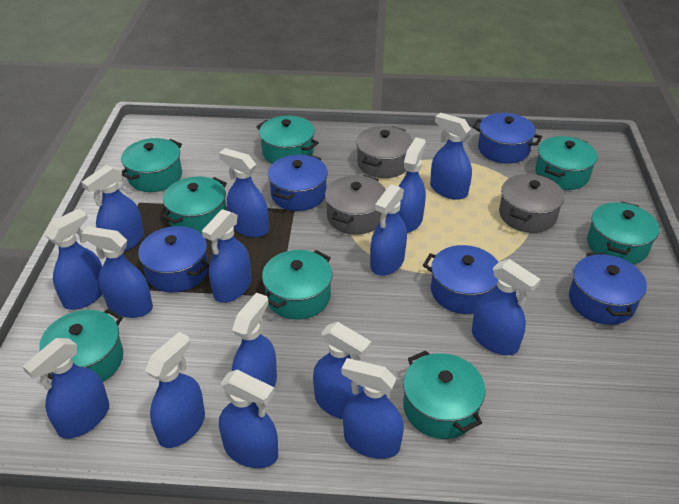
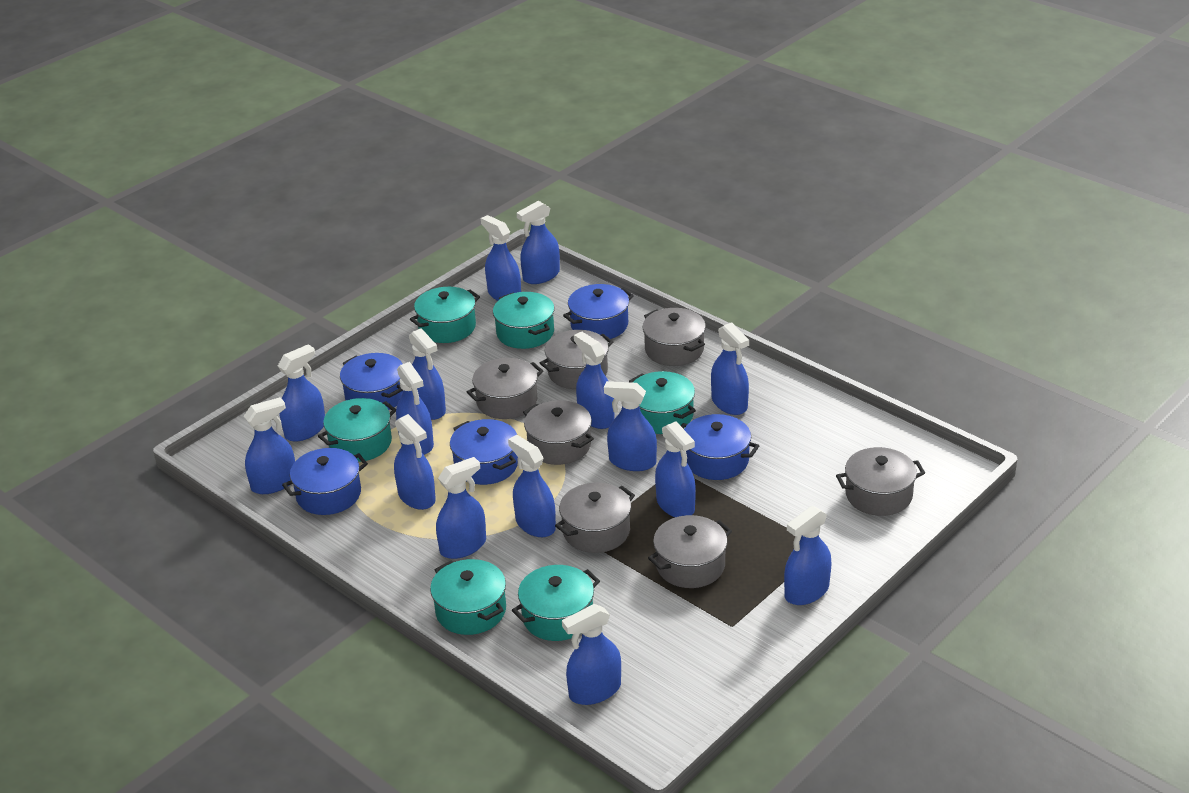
grey pot: [325,175,385,235] [356,126,413,178] [499,174,564,233] = 3 -> [467,358,543,419] [523,400,594,465] [540,330,613,389] [555,483,635,553] [643,308,706,366] [648,515,732,588] [836,447,925,516] = 7
turquoise pot: [39,309,123,382] [121,138,182,192] [162,176,227,234] [256,116,319,164] [262,250,332,320] [403,351,485,439] [535,136,598,190] [587,201,659,264] = 8 -> [318,398,396,462] [410,287,480,343] [430,559,506,635] [493,292,555,349] [512,565,600,641] [629,371,696,434] = 6

